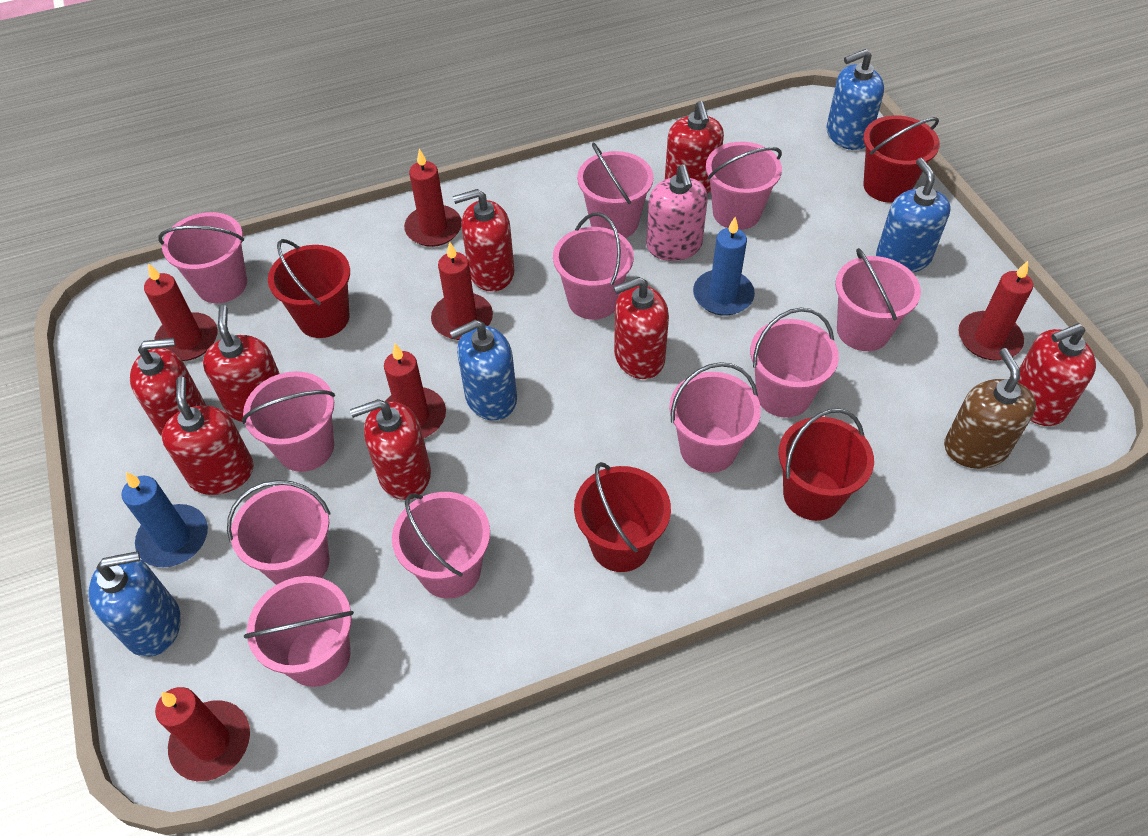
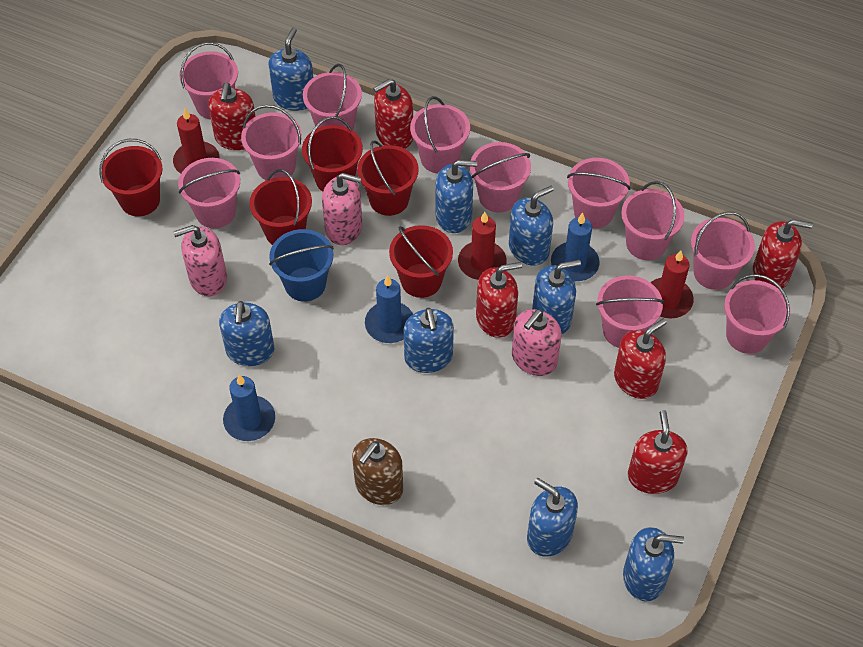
blue bucket: none = 0 -> [269,229,334,302] = 1
blue candle: [122,472,208,567] [693,217,755,316] = 2 -> [223,375,275,441] [365,275,413,343] [551,213,600,281] = 3
blue soap dispenser: [89,551,181,657] [450,320,517,421] [827,49,884,150] [876,158,950,272] = 4 -> [219,301,274,366] [269,28,313,111] [404,308,454,373] [435,160,477,233] [509,186,554,266] [527,478,578,557] [532,260,581,334] [623,527,684,601] = 8
pink soap dispenser: [646,164,708,261] = 1 -> [173,225,227,296] [322,173,363,245] [512,309,562,376] = 3
red bucket: [268,239,350,338] [574,462,671,572] [779,408,874,521] [863,115,940,203] = 4 -> [100,139,163,216] [250,169,312,245] [302,116,363,192] [357,140,419,216] [389,225,453,298] = 5
red candle: [144,263,218,361] [155,687,250,781] [384,344,446,438] [404,149,462,247] [431,242,493,340] [959,261,1033,360] = 6 -> [173,108,219,174] [458,212,507,280] [650,251,694,318] = 3
red soap dispenser: [130,338,206,437] [162,376,254,495] [203,305,280,422] [350,399,431,500] [453,189,514,292] [613,277,669,379] [665,101,724,193] [1018,323,1096,426] = 8 -> [208,83,256,150] [373,79,413,149] [476,262,522,338] [614,318,667,399] [628,410,687,494] [753,219,813,289] = 6

